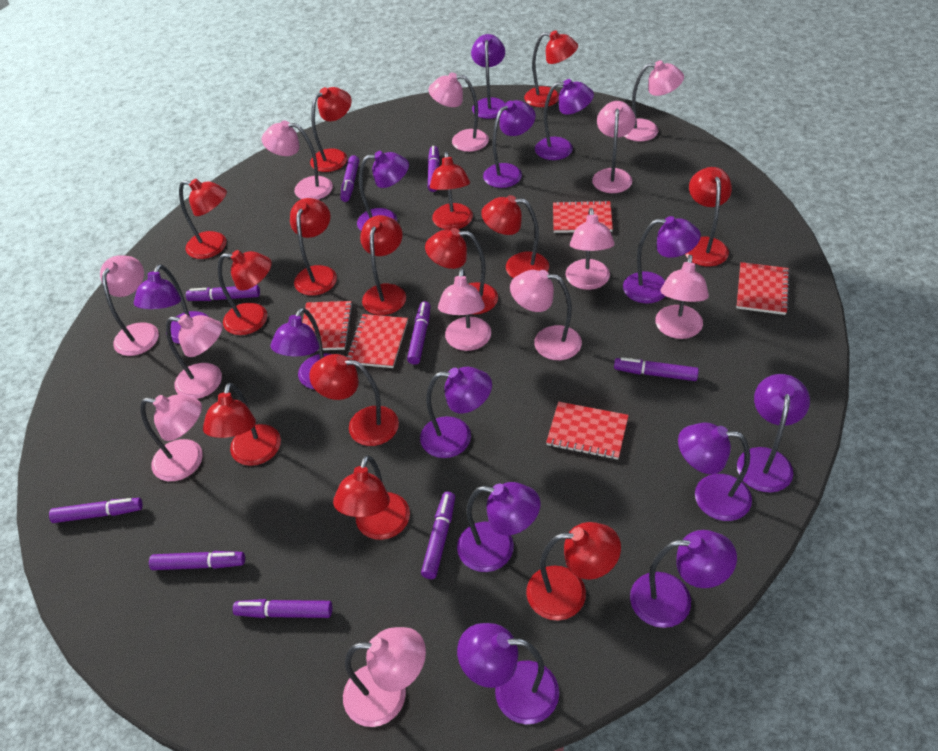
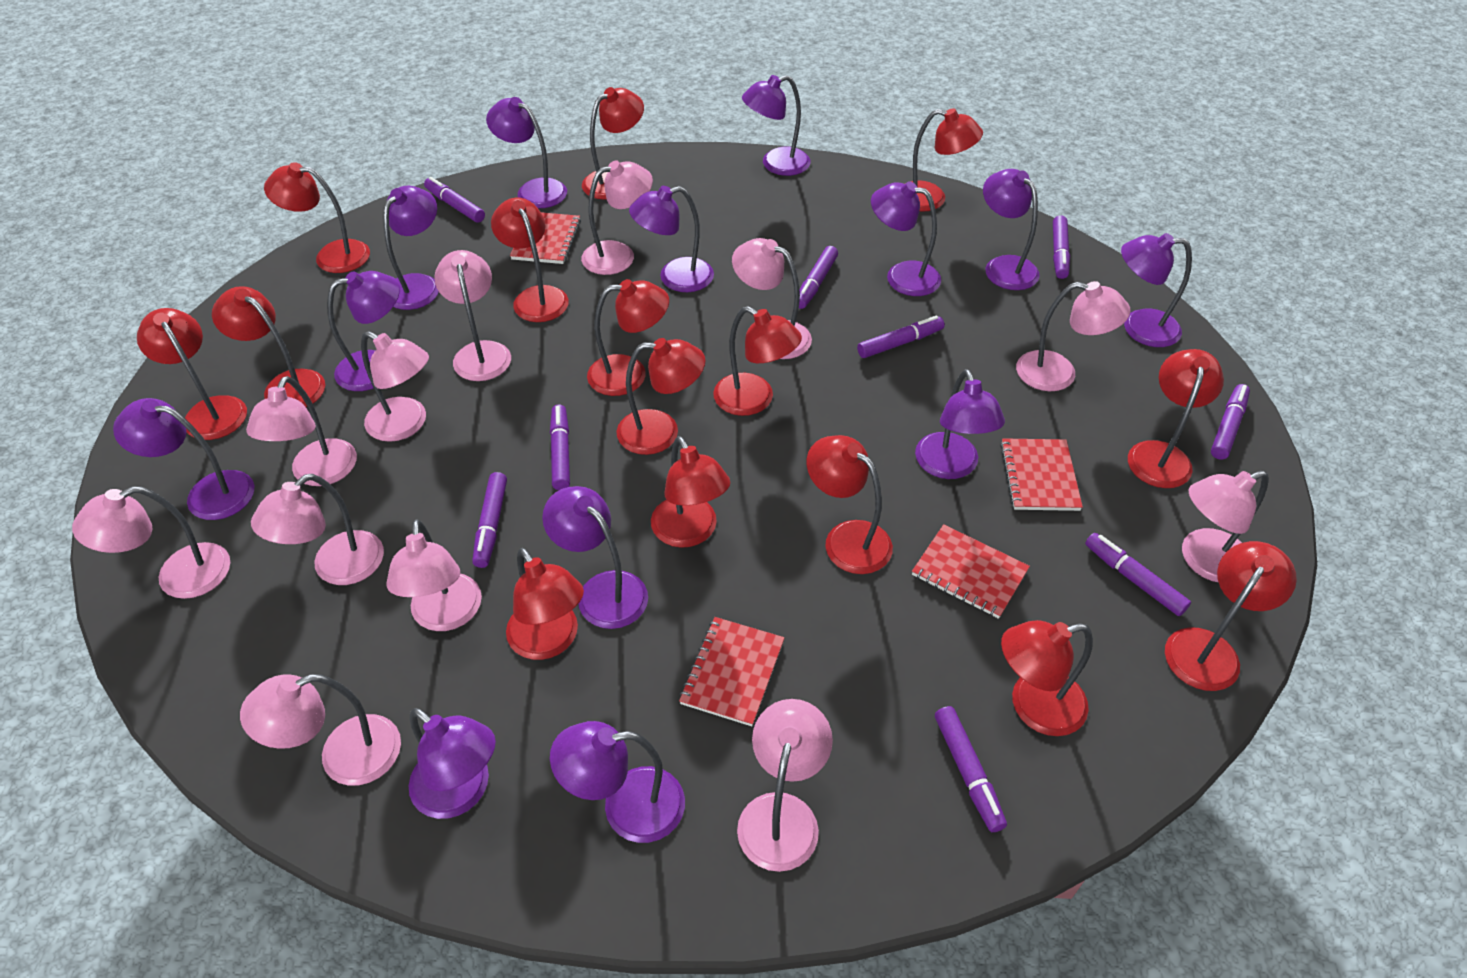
red lamp: [179,179,227,259] [203,383,281,466] [218,250,272,335] [290,198,337,296] [309,354,399,446] [310,87,352,172] [333,455,410,540] [360,215,406,315] [425,228,498,315] [430,152,473,230] [481,195,549,278] [524,31,578,107] [526,522,621,621] [685,167,732,267] = 14 -> [137,308,247,440] [212,286,325,407] [264,162,370,273] [491,198,569,322] [506,548,584,660] [582,87,644,199] [587,279,669,396] [616,338,706,455] [651,436,730,548] [713,306,802,416] [807,435,893,574] [905,108,983,212] [1001,620,1093,736] [1128,349,1224,488] [1165,541,1297,691] = 15
red notebook: [302,301,353,350] [346,314,408,368] [546,402,629,460] [553,200,613,233] [736,262,790,315] = 5 -> [510,212,581,264] [679,617,785,726] [912,524,1030,619] [1000,438,1083,511] = 4

